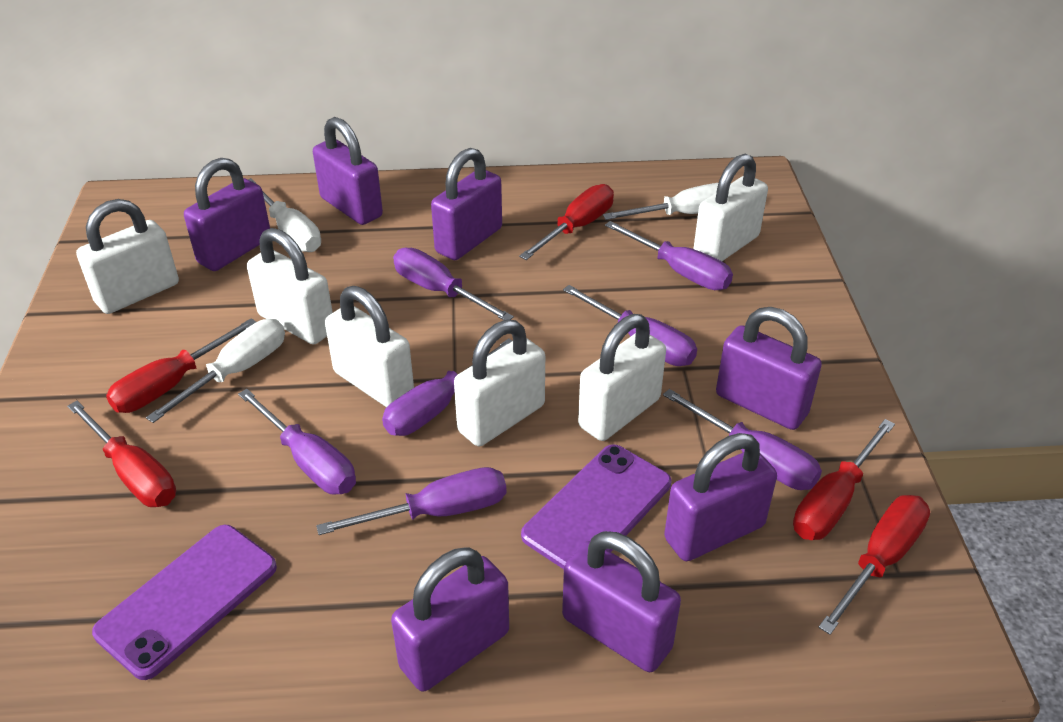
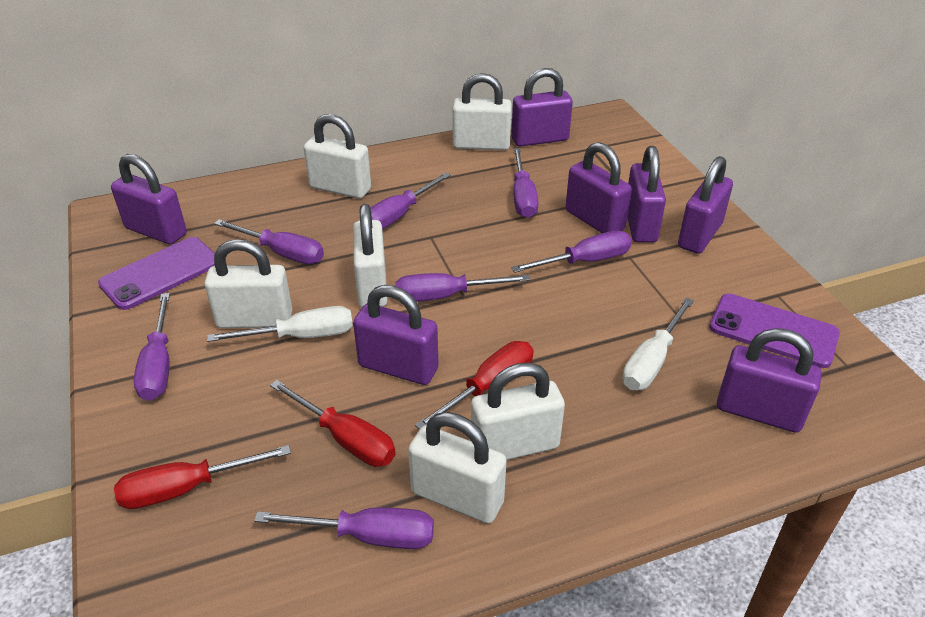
red screwdriver: [67,401,176,507] [106,318,256,413] [519,184,614,260] [793,419,895,540] [819,495,930,635] = 5 -> [114,445,291,509] [270,380,396,467] [415,341,534,430] = 3
white screwdriver: [146,319,285,423] [248,178,321,252] [603,183,718,220] = 3 -> [207,306,353,342] [622,297,694,390] = 2

